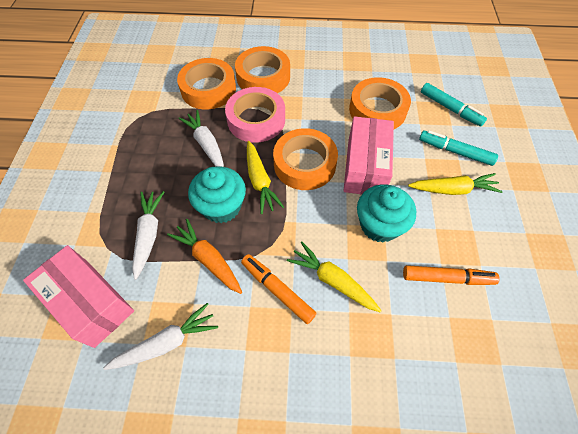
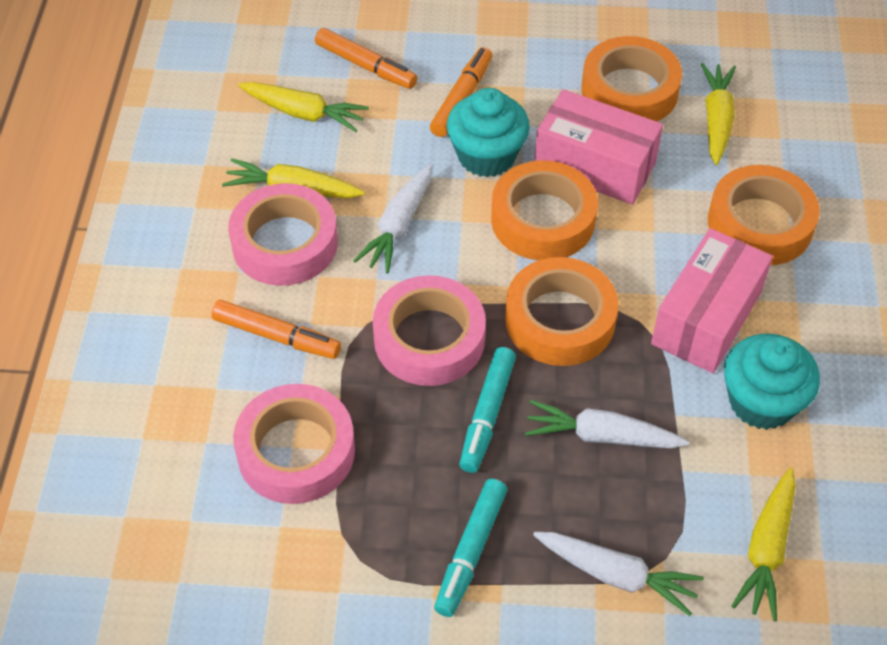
orange carrot: [167,219,242,294] = 1 -> none = 0
orange marker: [241,254,317,324] [403,265,500,285] = 2 -> [211,300,341,359] [315,28,418,89] [430,47,492,137] = 3
pink tape: [225,87,285,143] = 1 -> [228,183,338,286] [233,384,355,504] [373,275,486,386] = 3
yellow carrot: [247,141,284,214] [287,242,382,312] [408,173,503,195] = 3 -> [222,158,365,198] [238,82,369,132] [701,63,736,165] [732,467,796,621] = 4

